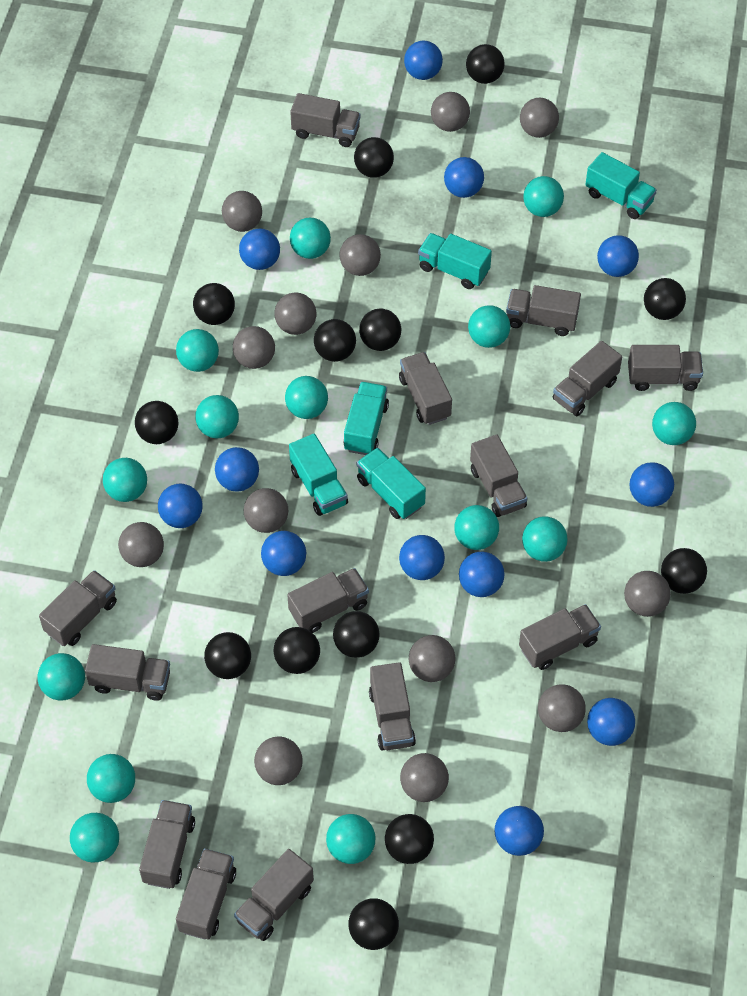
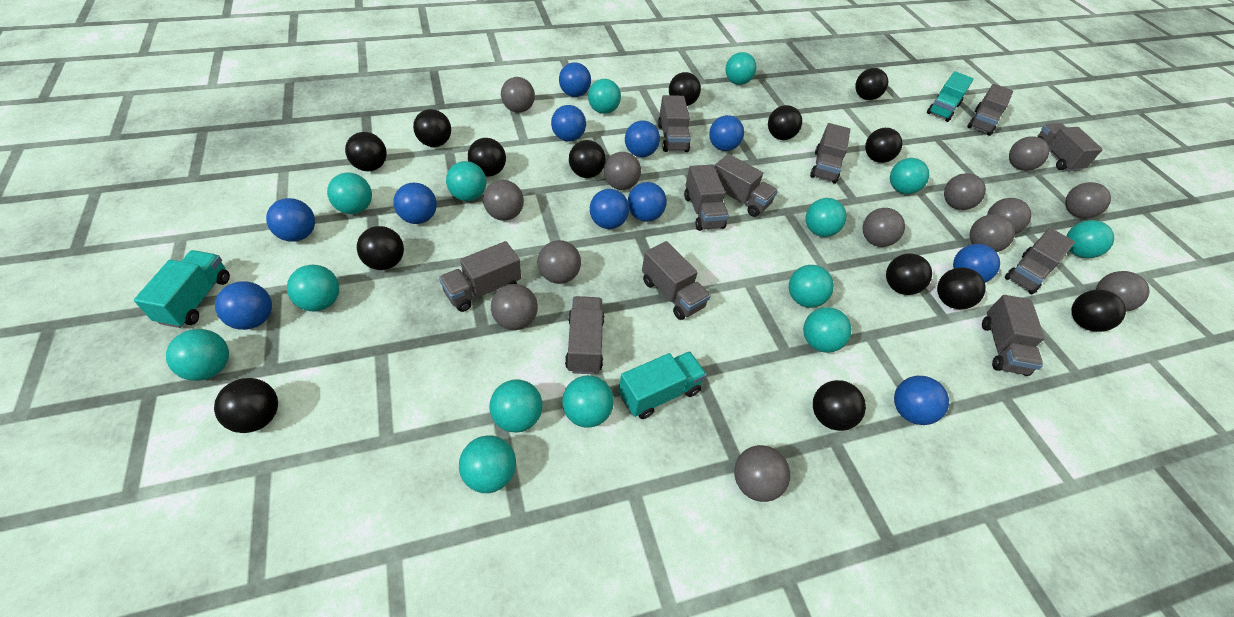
black ball: [135,401,178,444] [193,283,235,325] [204,632,251,679] [273,627,320,674] [314,319,356,362] [333,611,380,658] [348,898,399,950] [354,137,394,178] [359,309,401,351] [385,814,434,864] [466,44,505,84] [644,278,686,320] [661,548,707,594] = 13 -> [214,378,278,433] [345,132,387,171] [357,226,404,270] [413,109,451,147] [468,138,506,177] [569,140,606,178] [669,72,701,106] [768,105,802,140] [813,380,866,431] [855,68,888,100] [865,128,902,163] [886,254,932,295] [937,267,986,309] [1072,290,1126,332] = 14
blue ball: [158,484,203,528] [215,447,259,492] [239,228,280,270] [261,531,306,576] [399,535,445,580] [404,41,443,80] [444,157,484,198] [459,552,504,597] [494,806,544,856] [587,698,635,746] [597,235,639,277] [629,462,674,507] = 12 -> [215,281,272,330] [266,198,315,242] [394,183,437,224] [551,105,586,142] [559,62,591,97] [590,189,629,229] [625,120,660,157] [628,182,667,222] [709,115,744,151] [894,376,949,425] [953,244,1000,283] = 11
grey truck: [39,570,117,646] [85,644,170,701] [139,800,195,889] [176,848,236,940] [234,849,314,941] [287,568,369,633] [290,93,361,147] [369,662,416,750] [399,352,452,425] [470,435,527,517] [506,285,581,336] [519,604,601,670] [553,341,622,416] [628,345,703,391] = 14 -> [439,241,521,312] [565,296,604,374] [642,241,711,320] [658,95,691,152] [684,165,729,231] [715,154,778,217] [810,123,850,184] [967,84,1013,136] [982,295,1045,376] [1004,228,1075,294] [1037,123,1103,171] = 11
turquoise truck: [289,434,348,516] [343,382,389,455] [357,448,426,519] [418,233,492,289] [585,152,657,219] = 5 -> [134,250,230,328] [619,351,707,419] [927,71,974,122] = 3

